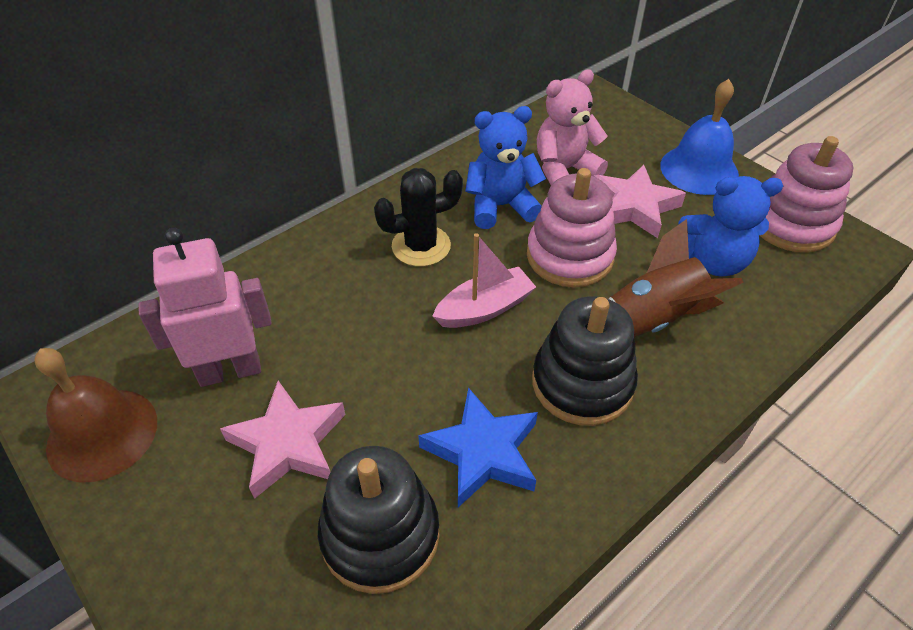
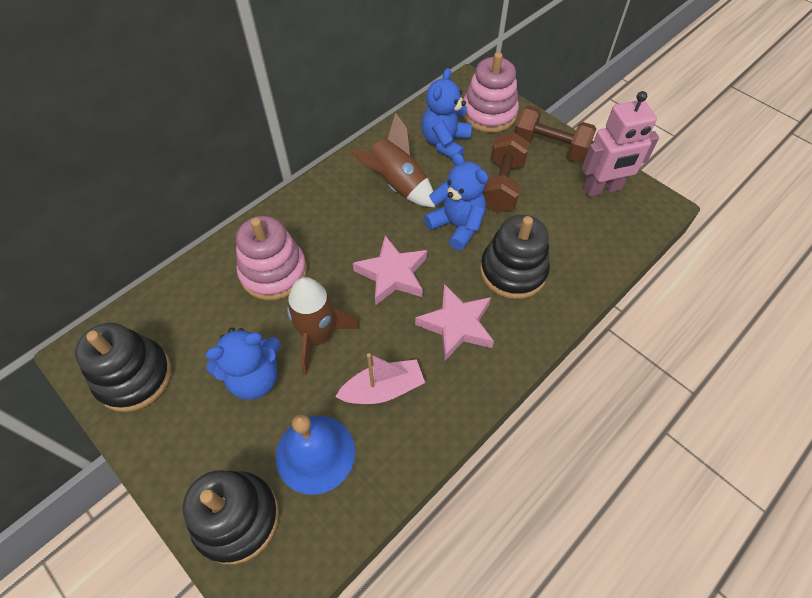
black cactus: [374,168,463,267] = 1 -> none = 0
black stacking toy: [318,446,440,594] [532,296,638,426] = 2 -> [75,323,171,412] [183,470,279,564] [480,215,550,299] = 3
blue star: [418,387,538,507] = 1 -> none = 0
blue teddy bear: [465,106,546,229] [679,176,783,277] = 2 -> [205,327,281,400] [421,68,472,159] [424,153,488,250] = 3
brown bell: [35,348,157,482] = 1 -> none = 0
brown dumbbell: none = 0 -> [482,132,529,212] [514,106,596,162] = 2
brown rocket: [609,219,744,337] = 1 -> [287,277,360,375] [349,113,435,207] = 2
pink teddy bear: [537,70,608,185] = 1 -> none = 0

